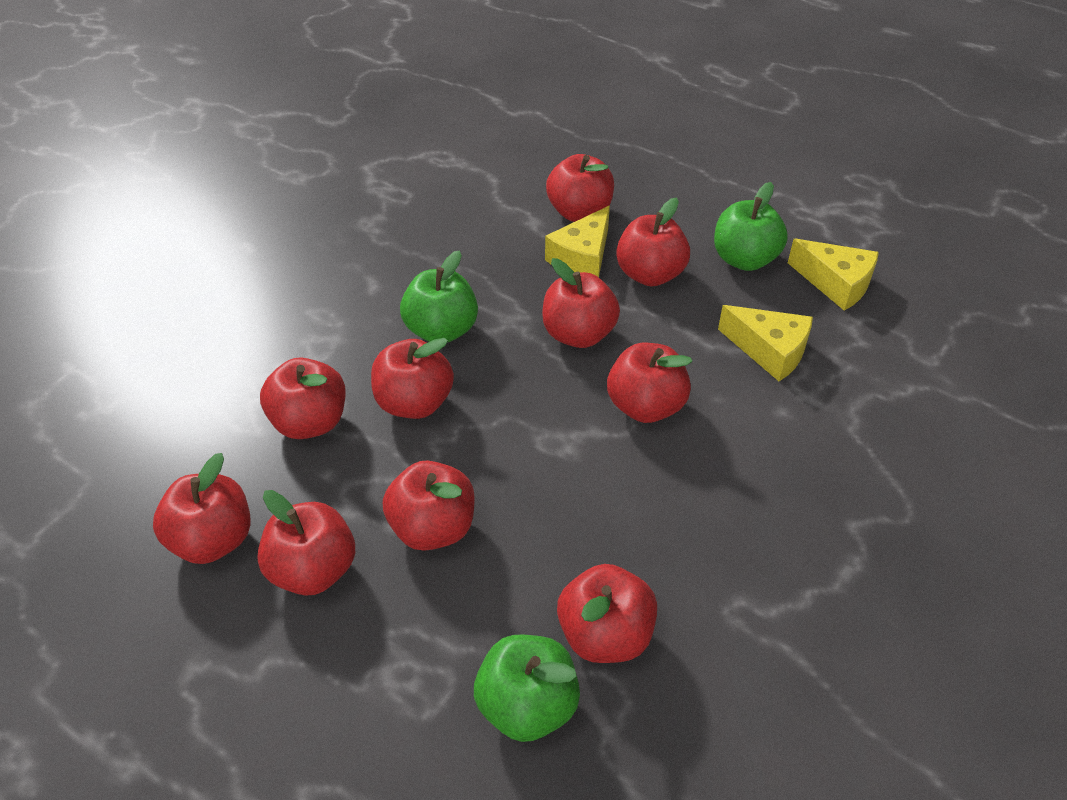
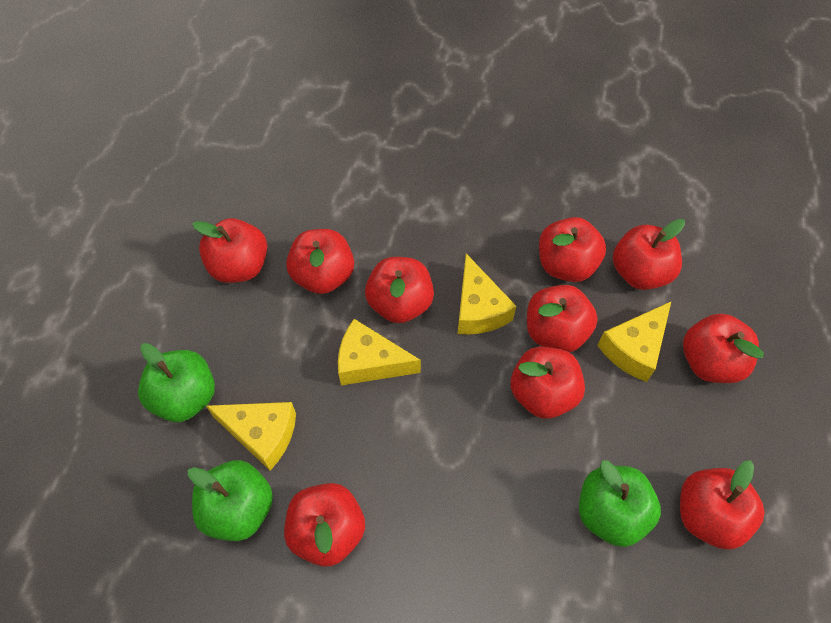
yellow cheese: [545,206,610,277] [718,305,813,381] [788,239,879,311] = 3 -> [206,402,296,470] [338,319,421,385] [458,254,516,335] [597,302,671,382] = 4

